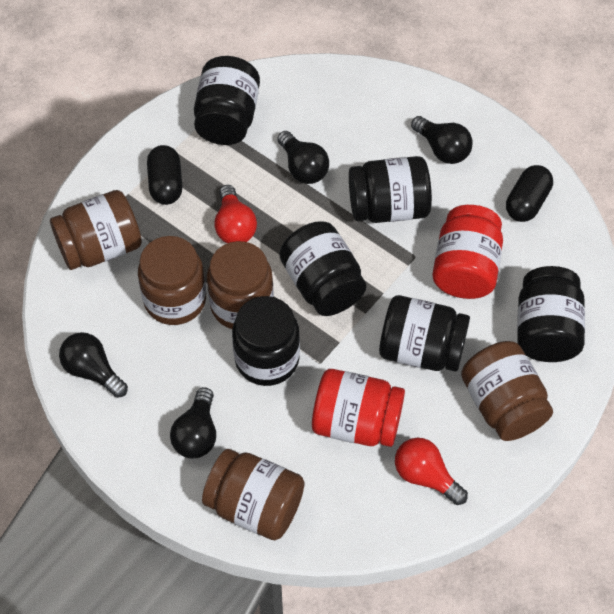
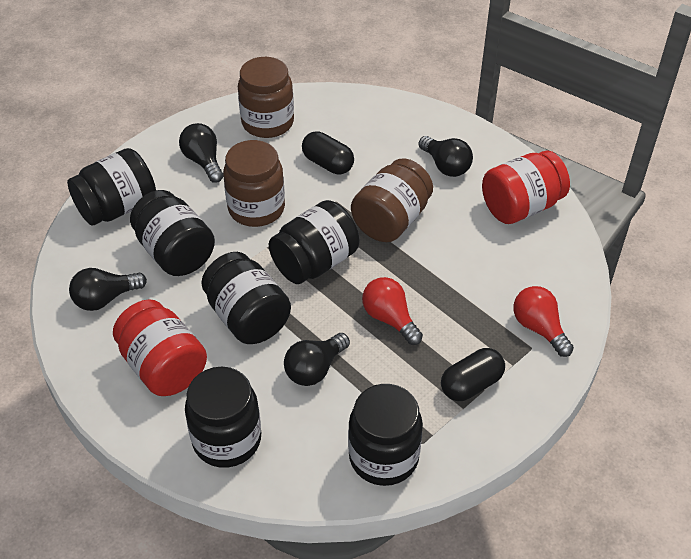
brown jar: [50,190,142,270] [138,236,206,325] [202,449,304,540] [207,241,274,329] [461,341,553,441] = 5 -> [223,140,285,227] [238,57,294,138] [351,158,433,242] = 3

